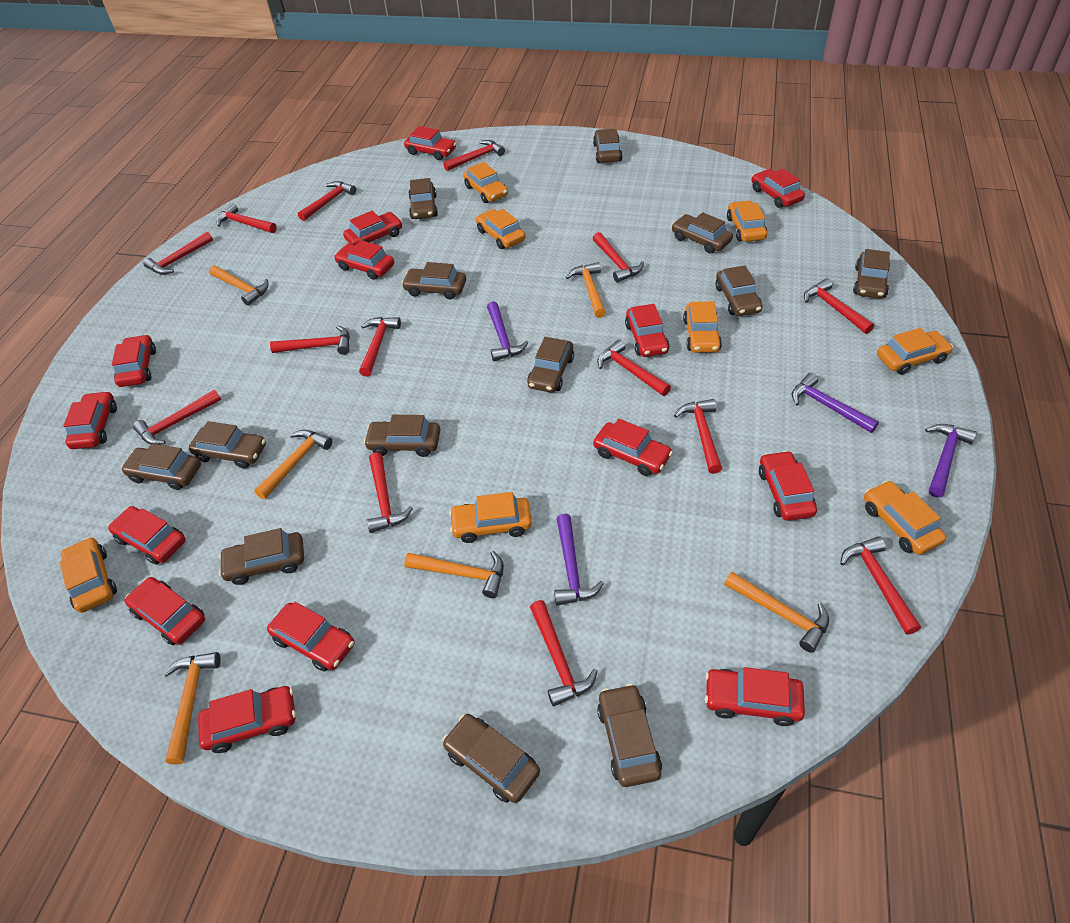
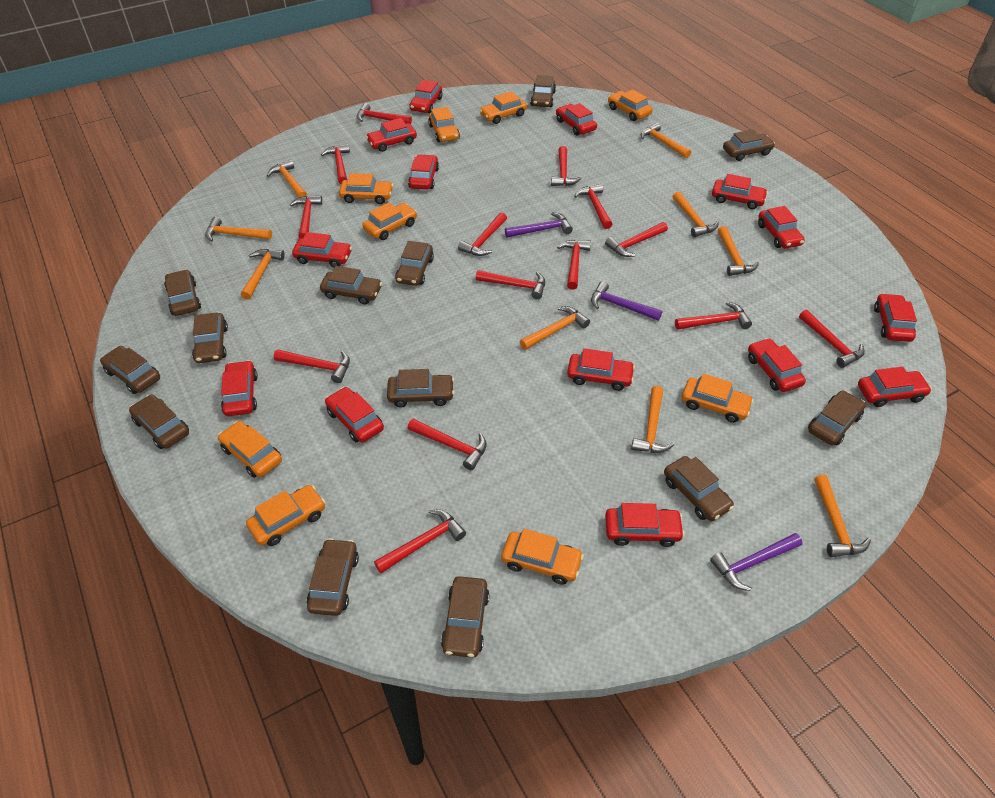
orange car: [60,537,117,613] [449,492,532,543] [463,162,508,203] [476,209,525,249] [683,301,722,353] [727,200,767,242] [864,481,946,555] [877,328,953,375] = 8 -> [218,421,282,478] [246,485,325,546] [339,173,393,204] [362,202,417,240] [428,107,460,142] [479,91,527,124] [501,529,584,585] [608,90,653,121] [682,374,754,423] = 9
orange hammer: [163,652,221,765] [209,265,269,306] [254,430,332,499] [404,551,504,598] [566,262,606,318] [724,572,829,653] = 6 -> [205,217,272,242] [241,249,285,300] [267,160,307,197] [520,306,590,350] [631,386,674,453] [641,123,691,158] [673,192,719,237] [718,226,759,276] [814,475,871,557] = 9
purple hammer: [487,301,529,361] [554,514,604,606] [792,373,879,433] [925,424,977,497] = 4 -> [505,212,573,238] [591,281,662,321] [710,533,802,591] = 3

